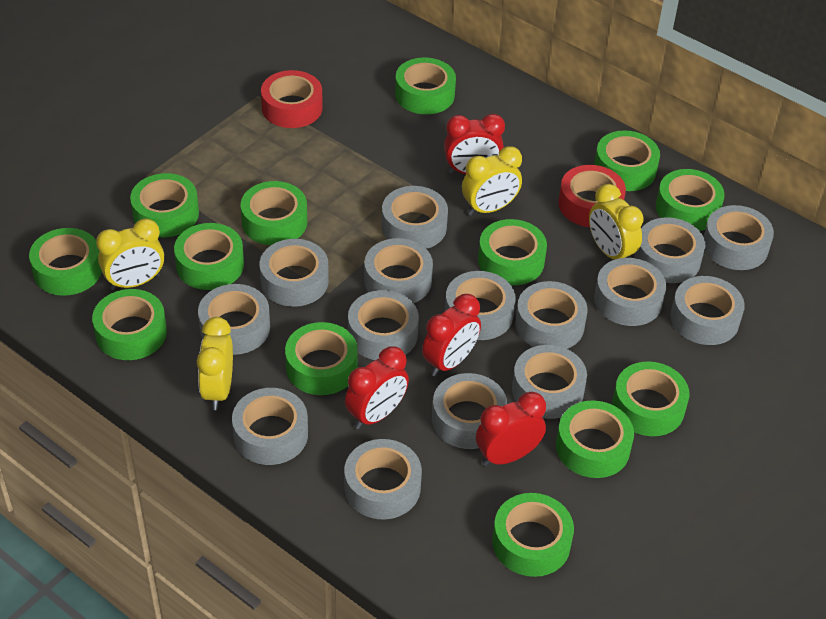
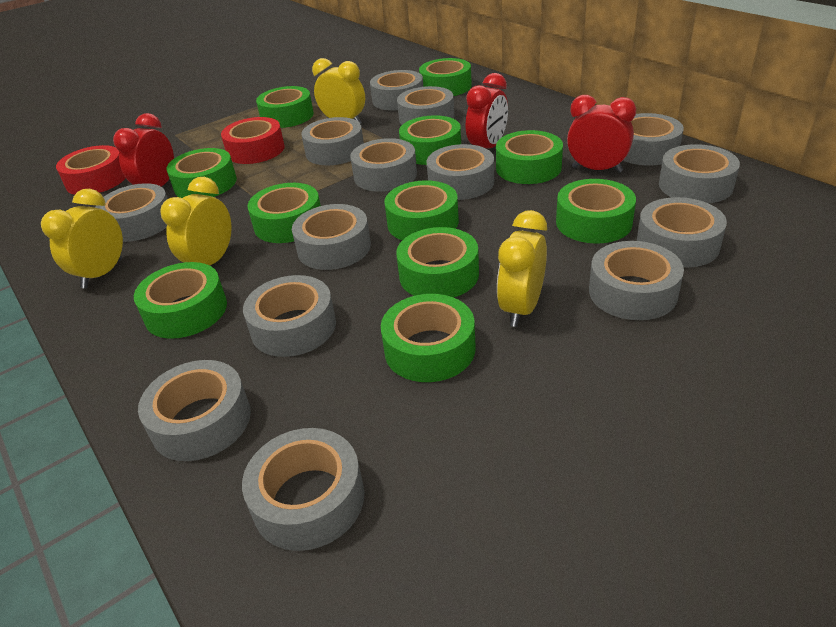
green tape: [29,228,102,296] [92,289,167,360] [130,173,199,237] [174,223,244,290] [241,181,307,245] [285,322,358,395] [395,58,456,114] [478,219,547,285] [492,493,574,577] [556,400,634,478] [594,130,660,191] [612,361,689,436] [656,169,725,231] = 13 -> [134,262,227,339] [166,148,237,198] [247,183,321,243] [256,86,314,128] [381,294,476,382] [384,180,459,240] [396,227,479,298] [399,115,461,165] [419,58,472,96] [496,130,563,184] [556,179,636,244] = 11
grey tape: [198,284,270,355] [232,388,308,465] [260,239,329,307] [344,439,422,520] [348,290,419,360] [364,238,433,303] [382,186,448,249] [432,373,507,449] [445,271,515,340] [512,345,587,419] [515,281,588,349] [594,258,666,326] [635,217,705,283] [671,276,745,345] [704,205,774,270] = 15 -> [95,183,168,242] [138,360,251,461] [242,428,364,551] [243,275,336,357] [292,204,371,270] [301,117,364,165] [350,138,417,192] [370,70,423,111] [397,86,454,125] [426,144,494,200] [589,241,684,320] [623,113,684,165] [637,197,727,268] [659,144,740,203] = 14
red clock: [345,346,409,429] [422,294,481,376] [444,114,505,174] [476,392,546,466] = 4 -> [113,113,174,187] [466,73,508,149] [567,95,636,173] = 3

